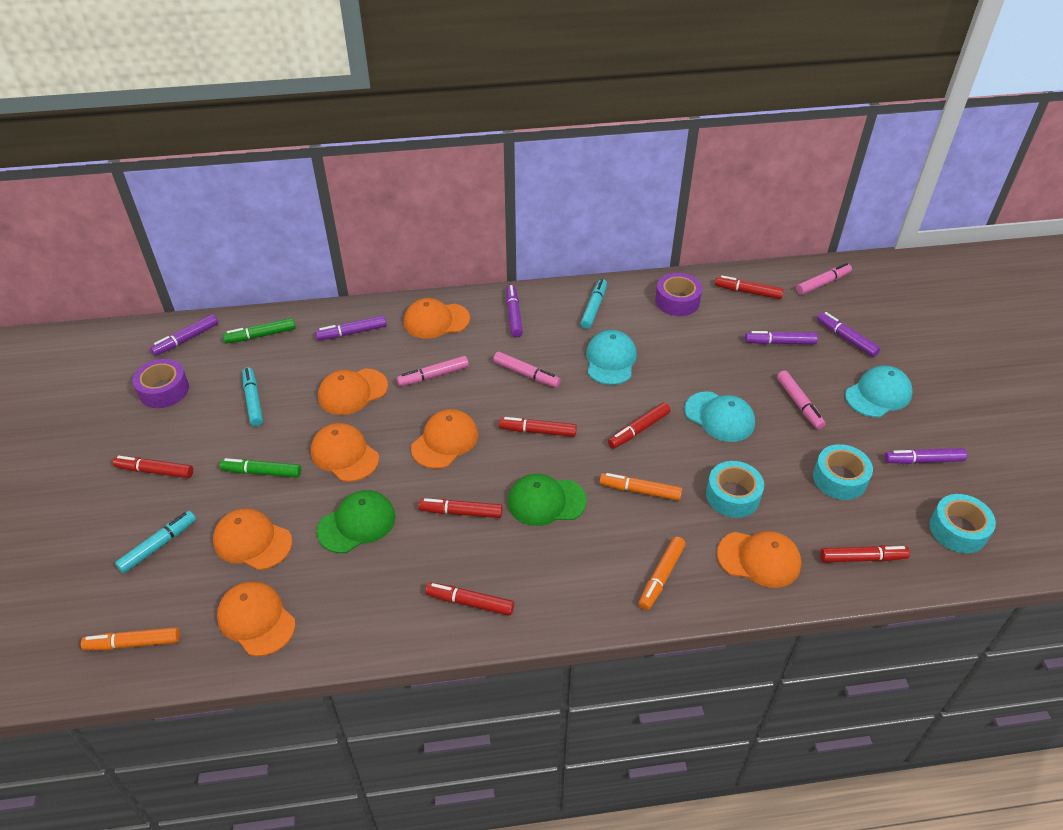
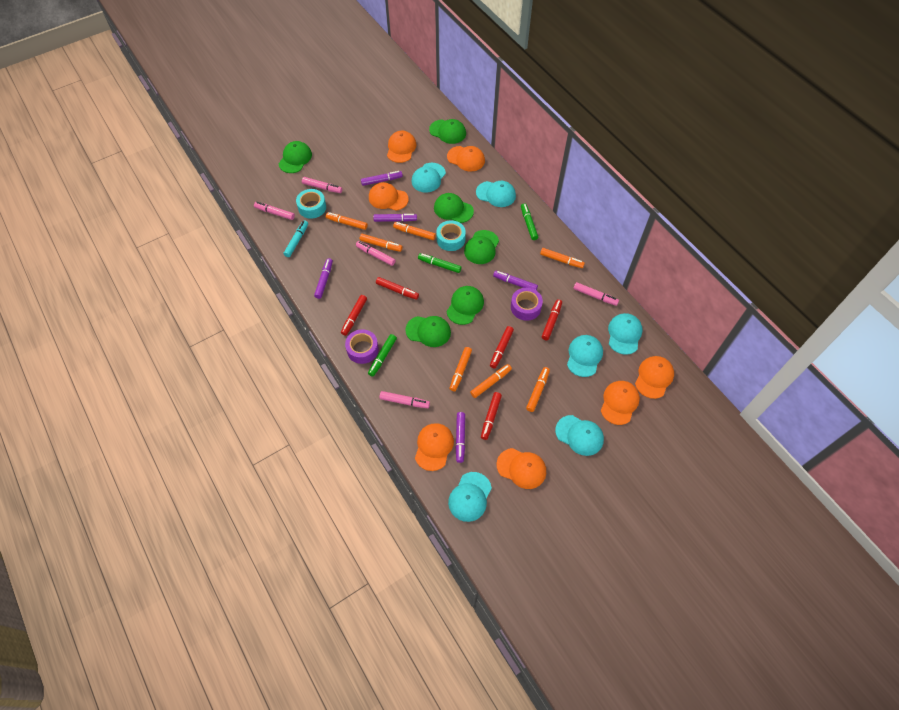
green cap: [317,490,396,553] [508,474,587,526] = 2 -> [278,141,312,173] [405,316,451,347] [429,119,466,144] [434,193,474,223] [447,286,484,325] [464,230,499,264] = 6
green marker: [220,458,301,478] [223,318,296,343] = 2 -> [368,334,397,377] [418,253,462,273] [521,203,538,240] = 3
orange marker: [81,627,180,650] [600,473,682,501] [639,537,686,610] = 3 -> [326,212,368,230] [360,234,403,252] [393,222,436,240] [450,347,472,391] [470,364,512,398] [526,367,550,412] [540,248,585,268] = 7
pink marker: [397,356,469,387] [493,352,561,388] [777,371,826,429] [796,263,852,295] = 4 -> [254,202,295,220] [302,177,342,193] [356,241,396,266] [379,391,430,408] [573,282,619,306] = 5
purple marker: [150,314,218,356] [315,315,387,340] [506,285,523,337] [745,331,818,344] [817,312,881,357] [884,448,967,464] = 6 -> [314,258,333,299] [361,171,403,186] [373,214,417,222] [455,412,465,463] [493,271,538,290] = 5
red marker: [113,456,193,478] [418,498,503,518] [425,582,514,616] [499,417,577,437] [608,402,670,449] [715,275,784,299] [820,545,910,563] = 7 -> [341,295,367,336] [376,277,419,300] [481,392,502,440] [490,326,514,369] [541,299,562,340] = 5
turquoise cap: [586,330,637,385] [684,392,755,442] [845,365,913,417] = 3 -> [411,163,446,193] [448,472,492,522] [476,181,516,207] [555,415,604,456] [567,335,603,377] [608,313,643,355] = 6
turquoise marker: [115,511,196,573] [242,367,263,426] [580,279,607,329] = 3 -> [284,220,308,257] = 1
turquoise tape: [706,461,764,518] [813,444,873,500] [930,494,996,553] = 3 -> [296,189,326,219] [436,220,466,251] = 2

